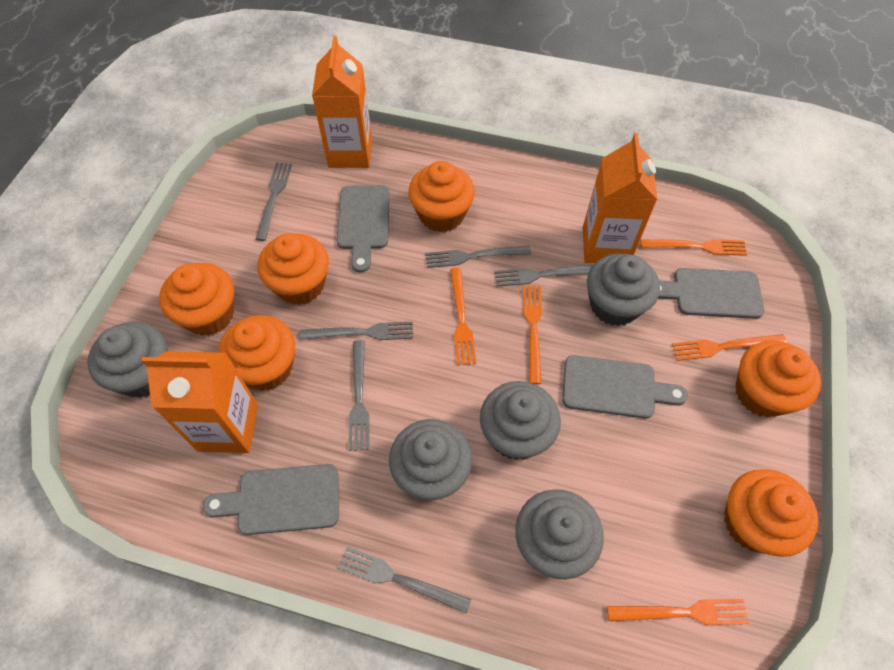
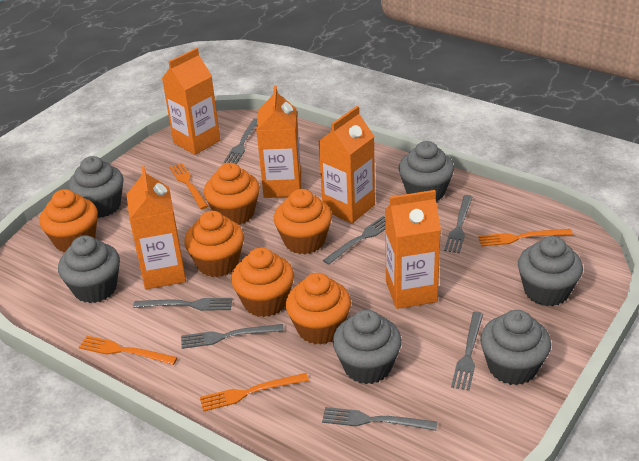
grey cupcake: [87,322,168,398] [389,419,472,500] [480,381,561,460] [515,489,604,579] [587,253,660,326] = 5 -> [58,235,120,303] [68,156,124,218] [333,310,402,384] [399,141,454,201] [480,310,551,385] [518,236,583,306] = 6
grey cutting board: [203,464,339,535] [337,185,390,273] [562,355,688,419] [658,268,765,319] = 4 -> none = 0
grey fork: [255,163,292,241] [300,321,413,340] [338,546,471,613] [349,340,369,451] [425,246,531,268] [494,265,593,286] = 6 -> [133,298,232,311] [181,324,284,349] [224,118,257,164] [322,407,437,431] [323,216,385,265] [444,195,473,253] [451,312,483,391] = 7
orange carton: [141,351,258,453] [312,36,372,168] [583,133,657,263] = 3 -> [126,166,186,289] [162,48,220,155] [256,86,301,198] [318,106,375,223] [385,190,441,309] = 5
orange fork: [450,268,476,366] [523,285,542,384] [607,599,749,625] [640,239,747,256] [672,334,787,361] = 5 -> [79,336,178,365] [169,163,208,209] [200,373,309,412] [478,229,573,247] = 4

